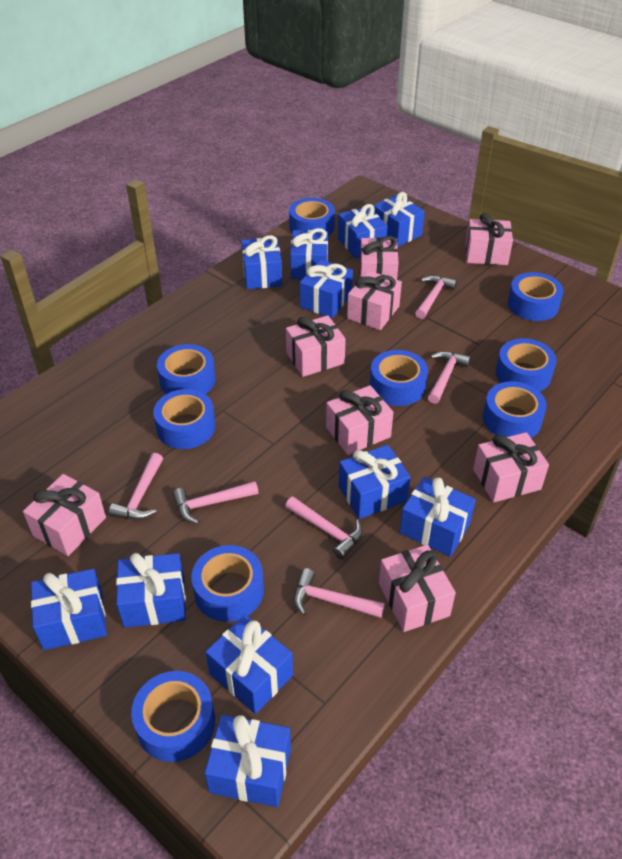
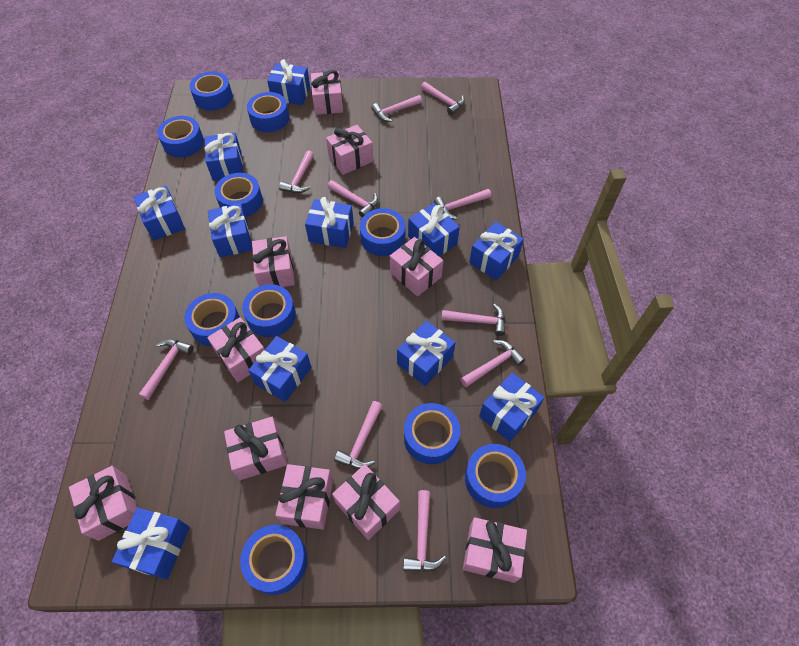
blue tape: [131,671,215,762] [153,389,216,449] [157,344,216,394] [191,545,264,622] [289,198,335,236] [370,350,428,406] [483,382,547,438] [496,338,556,392] [508,272,564,321] = 9 -> [157,116,204,158] [184,293,240,346] [190,71,233,111] [215,173,263,217] [240,525,307,595] [242,284,296,337] [247,92,289,132] [360,208,406,256] [404,403,461,464] [465,444,526,508] = 10
pink gift: [23,474,106,556] [286,315,346,377] [326,385,393,455] [347,271,402,330] [360,236,399,280] [379,545,456,632] [466,213,513,265] [473,432,549,502] = 8 -> [69,466,137,541] [207,317,265,382] [224,417,287,480] [252,236,295,287] [275,464,333,530] [311,70,343,115] [326,125,373,175] [332,464,400,540] [390,237,443,297] [463,517,527,583] = 10
pink hammer: [109,453,163,520] [173,481,259,524] [285,497,363,559] [293,568,385,618] [415,275,457,319] [428,351,471,404] = 6 -> [139,339,194,400] [279,150,314,193] [327,180,378,218] [334,401,383,469] [371,95,422,122] [403,490,446,572] [421,82,465,115] [434,189,491,219] [441,304,505,336] [460,340,525,387] = 10

